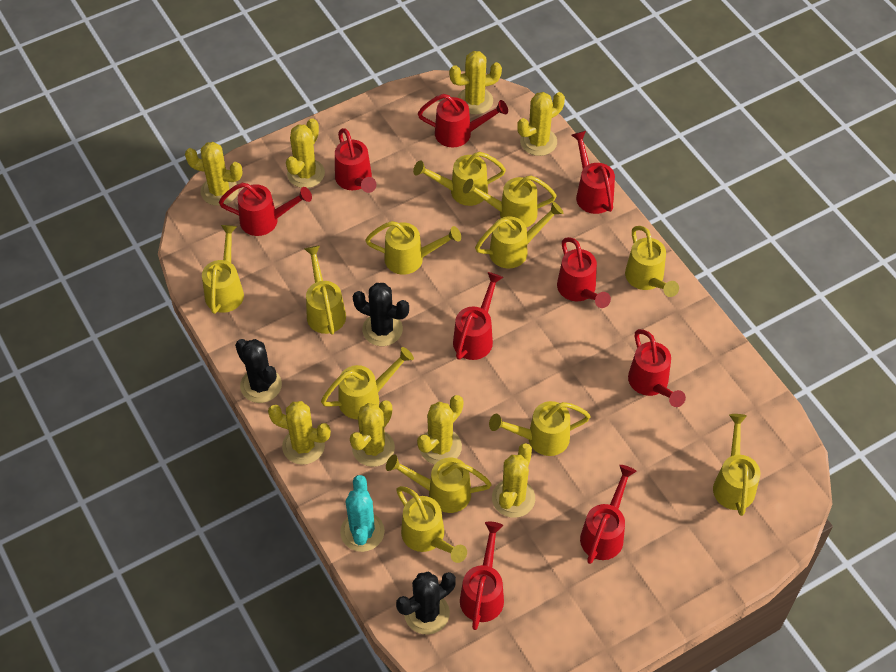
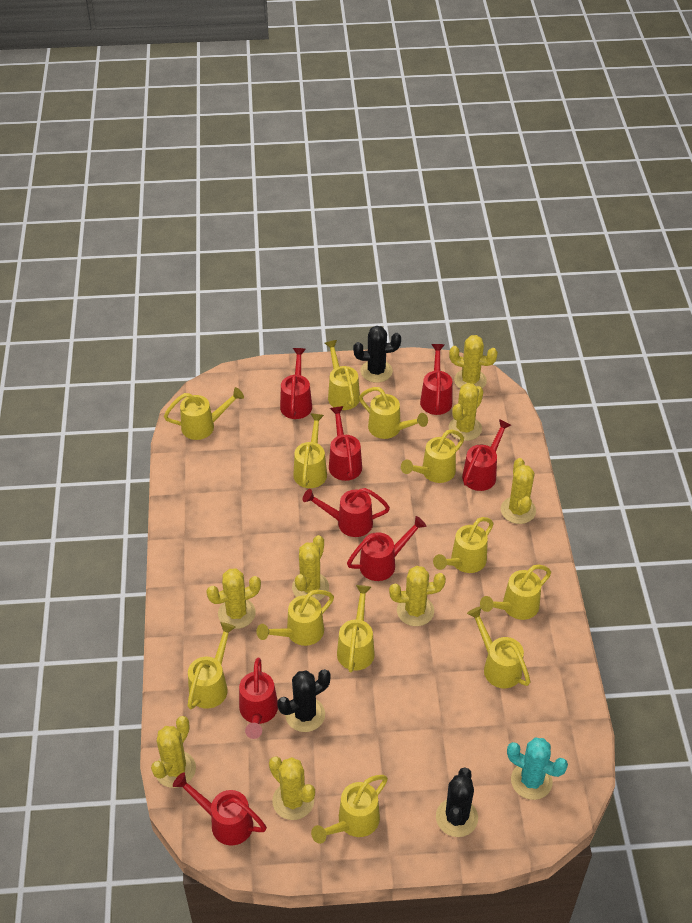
red watering can: [219,183,312,236] [335,128,377,193] [418,94,508,147] [453,272,503,360] [460,521,504,630] [557,237,611,308] [572,131,615,214] [580,465,637,564] [628,329,686,407] = 9 -> [173,772,267,846] [239,658,278,739] [280,348,312,419] [303,488,390,537] [329,406,362,481] [347,516,427,581] [420,344,452,415] [462,419,511,491] = 8

